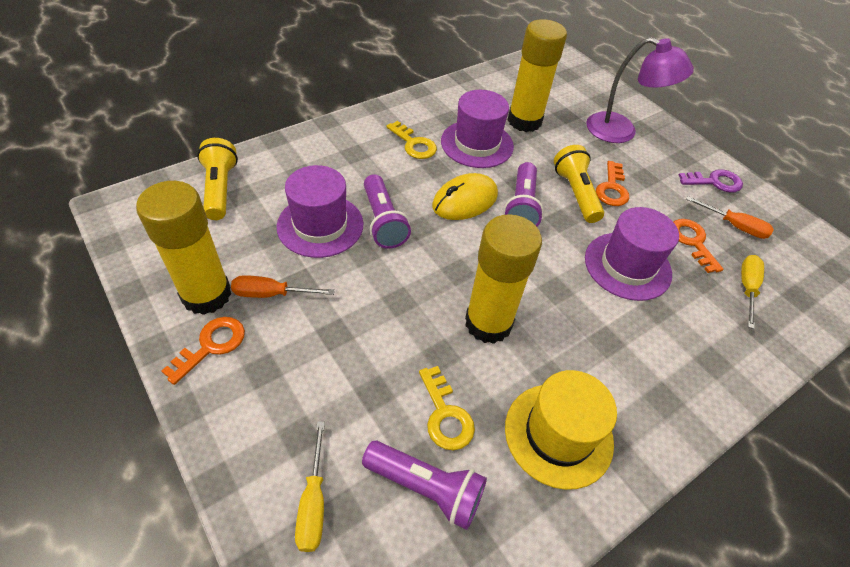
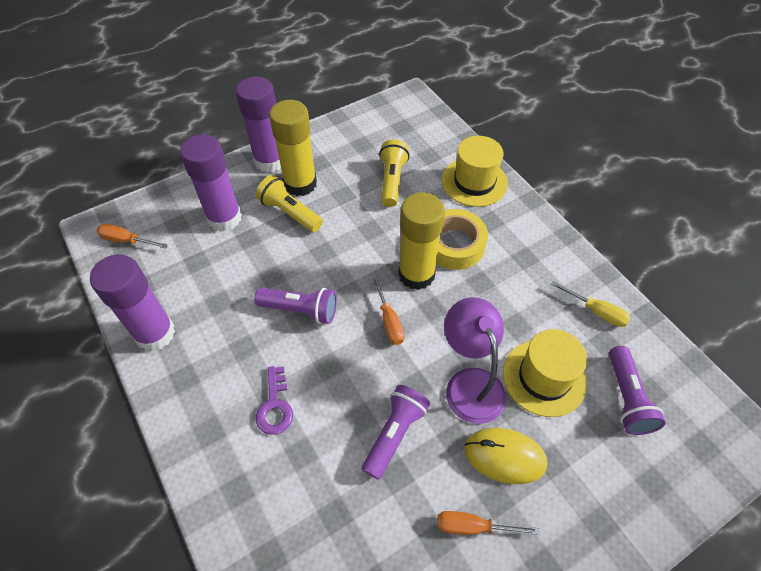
orange key: [161,317,245,385] [596,161,629,206] [673,219,724,273] = 3 -> none = 0
orange screwdriver: [231,275,335,298] [686,196,774,239] = 2 -> [96,224,168,249] [372,275,405,345] [437,511,540,535] = 3
purple glue stick: none = 0 -> [90,254,175,351] [180,134,242,232] [236,76,281,173] = 3
purple hat: [276,165,363,258] [441,90,514,168] [585,207,679,301] = 3 -> none = 0
yellow glue stick: [136,181,231,315] [465,214,542,344] [508,19,567,132] = 3 -> [269,100,317,196] [398,192,445,290] = 2
yellow hat: [505,370,617,490] = 1 -> [442,136,508,207] [503,329,587,417] = 2
yellow key: [387,121,437,159] [419,366,475,450] = 2 -> none = 0
yellow screwdriver: [295,421,325,552] [741,255,764,329] = 2 -> [551,281,631,327] = 1
yellow tape: none = 0 -> [436,209,488,270] = 1

